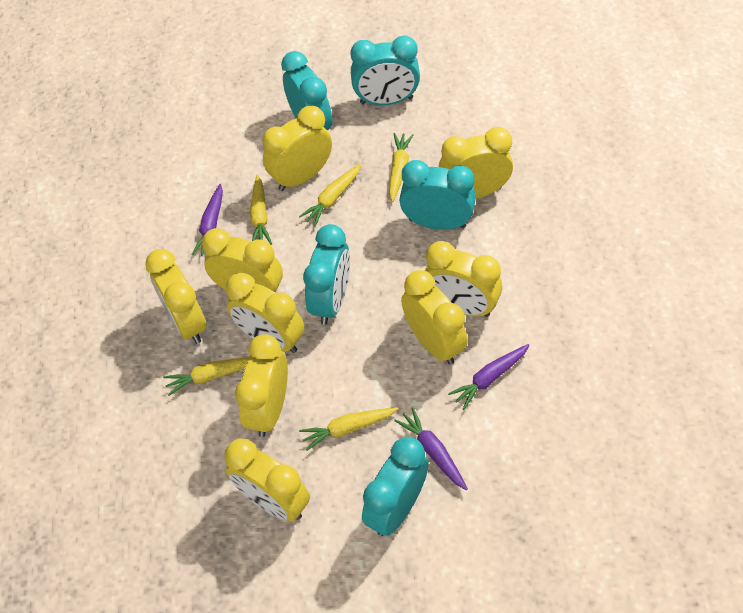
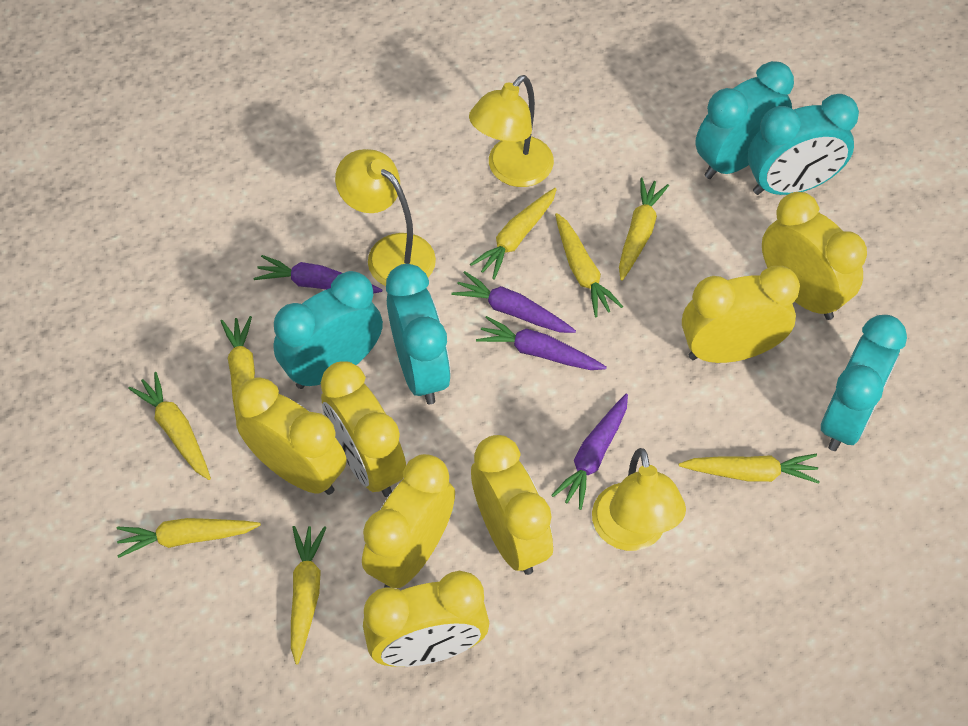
purple carrot: [191,184,223,256] [394,407,468,490] [448,344,529,410] = 3 -> [253,255,382,294] [451,271,576,333] [476,316,607,370] [551,394,628,510] = 4
yellow carrot: [163,357,249,396] [250,175,272,245] [299,164,361,226] [299,407,398,451] [389,133,413,202] = 5 -> [117,518,261,558] [128,372,211,480] [221,316,255,421] [291,526,326,664] [470,188,557,280] [555,213,623,317] [619,177,669,281] [679,454,820,484] = 8
yellow clock: [145,249,207,344] [202,228,283,293] [224,439,310,521] [226,273,304,353] [235,334,288,437] [263,106,332,191] [401,270,468,365] [425,241,502,317] [439,127,513,199] = 9 -> [235,377,346,495] [321,361,406,497] [362,454,455,588] [363,571,489,667] [471,435,553,575] [682,266,800,363] [762,192,867,320] = 7
yellow lamp: none = 0 -> [335,149,436,286] [469,75,554,187] [592,448,686,551] = 3

